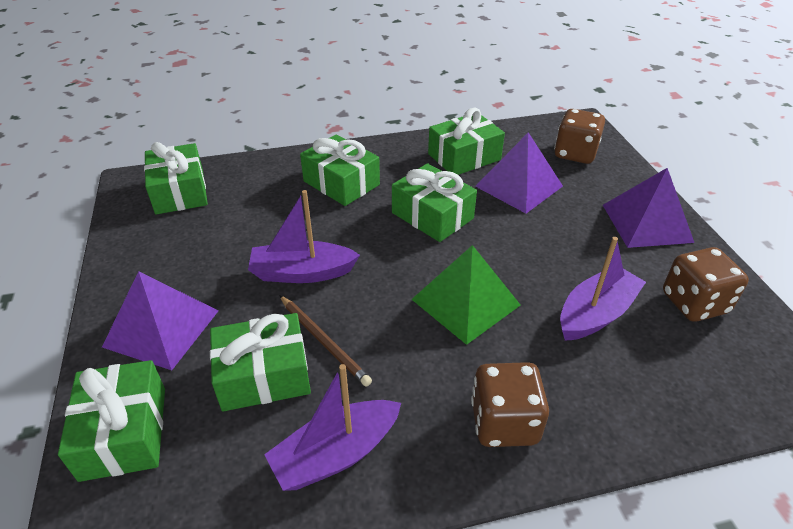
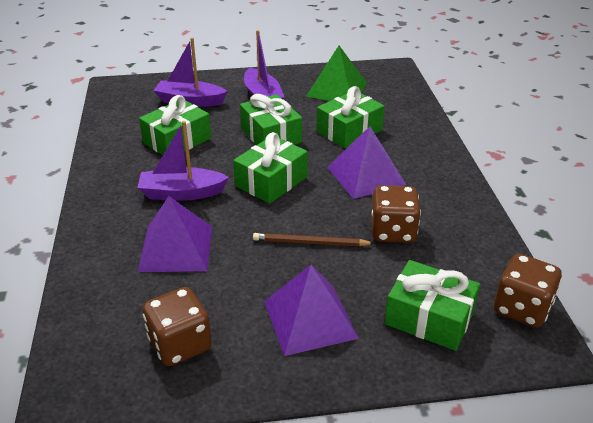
green gift: [58,360,165,482] [144,142,208,214] [210,313,311,412] [300,134,380,206] [392,163,477,242] [428,108,505,175] = 6 -> [139,95,211,155] [233,132,308,204] [240,94,302,145] [317,86,385,148] [385,260,480,351] = 5

